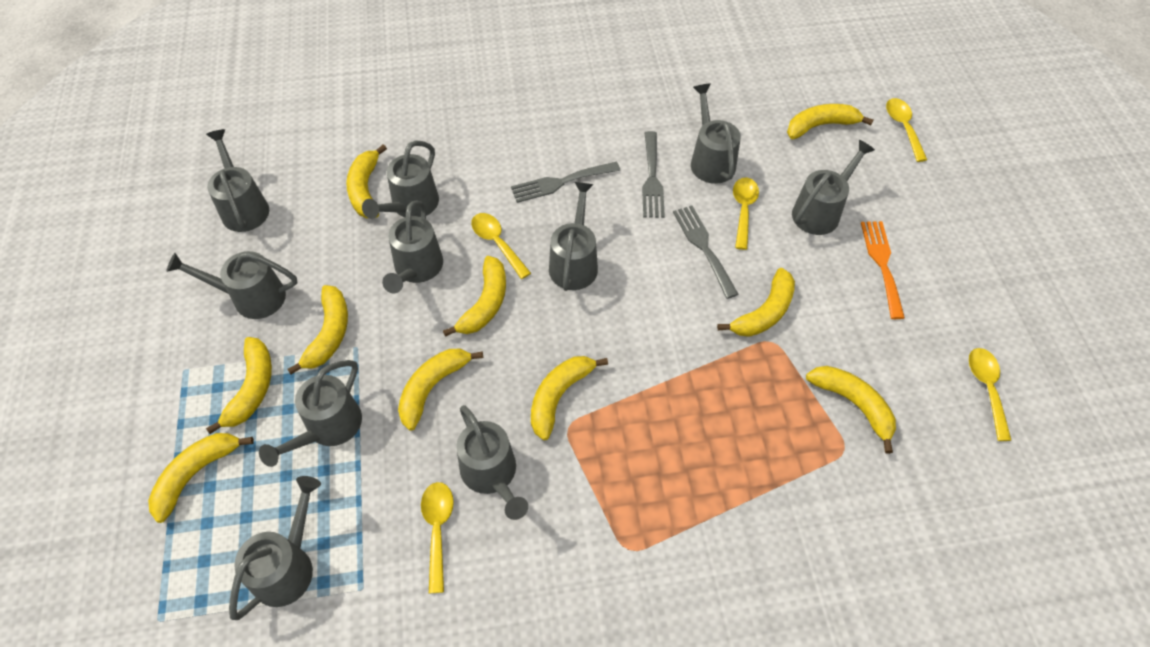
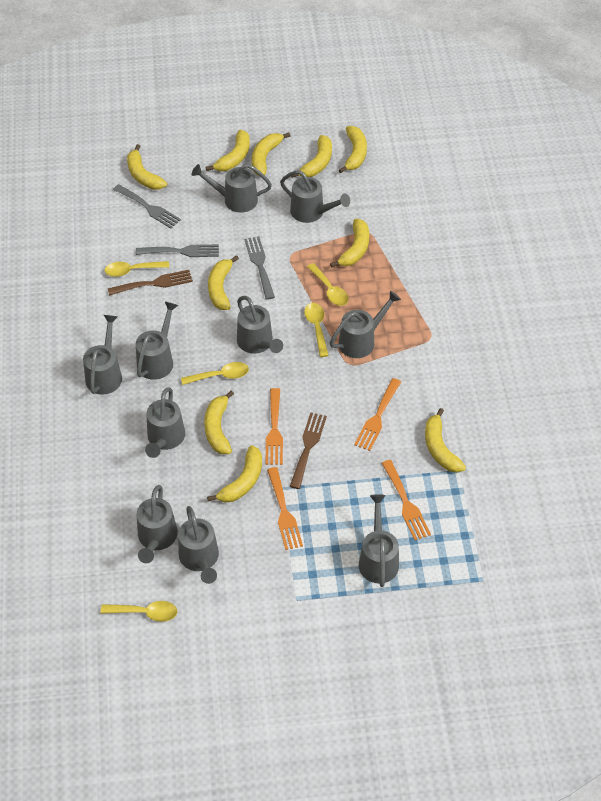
brown fork: none = 0 -> [108,270,193,296] [290,412,327,489] = 2
orange fork: [861,221,905,319] = 1 -> [265,388,283,465] [267,467,303,550] [354,378,401,451] [382,460,431,540] = 4

